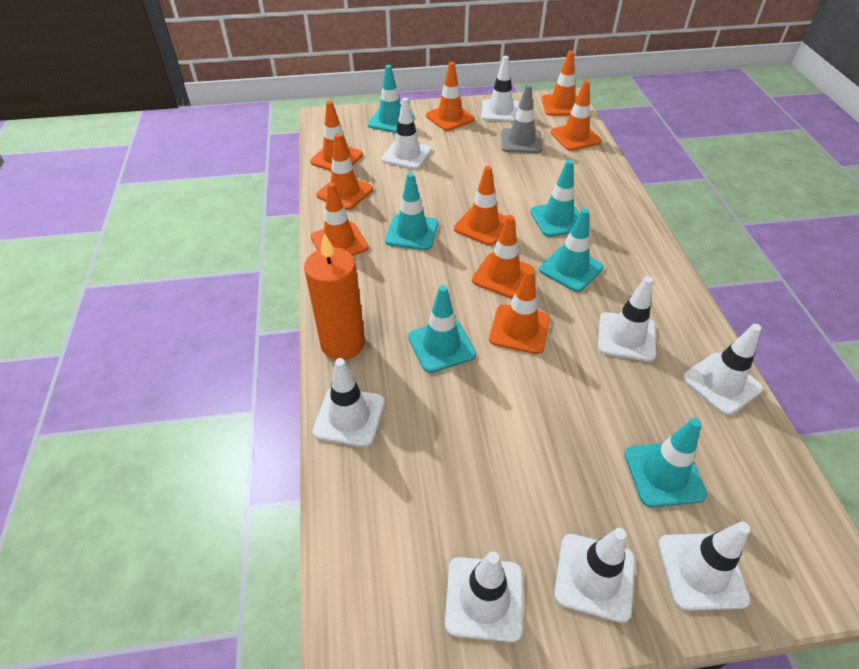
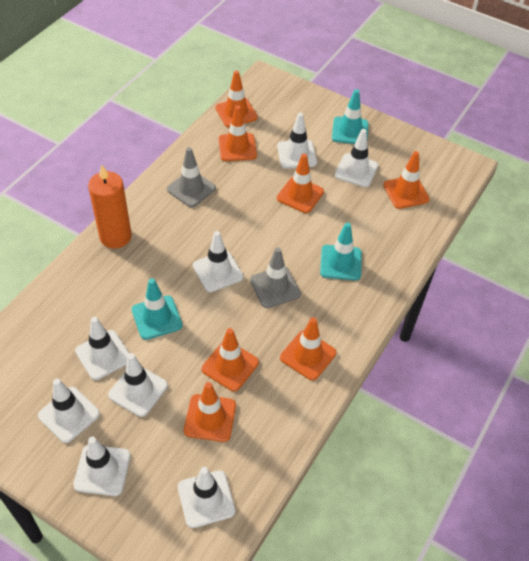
grey traffic cone: [501,84,542,153] = 1 -> [167,147,216,207] [250,247,301,308] = 2
orange traffic cone: [310,101,363,171] [311,182,369,256] [316,133,373,210] [426,62,475,131] [454,166,507,245] [472,215,534,299] [489,269,550,354] [542,51,578,116] [551,80,601,151] = 9 -> [184,382,236,442] [202,328,259,391] [215,70,258,128] [219,105,257,161] [277,154,324,213] [280,317,336,380] [383,151,430,209] = 7
turquoise traffic cone: [368,65,414,133] [385,172,438,250] [408,285,476,373] [530,160,579,237] [539,208,604,292] [624,418,707,508] = 6 -> [132,278,183,340] [320,222,362,280] [332,89,369,144] = 3

